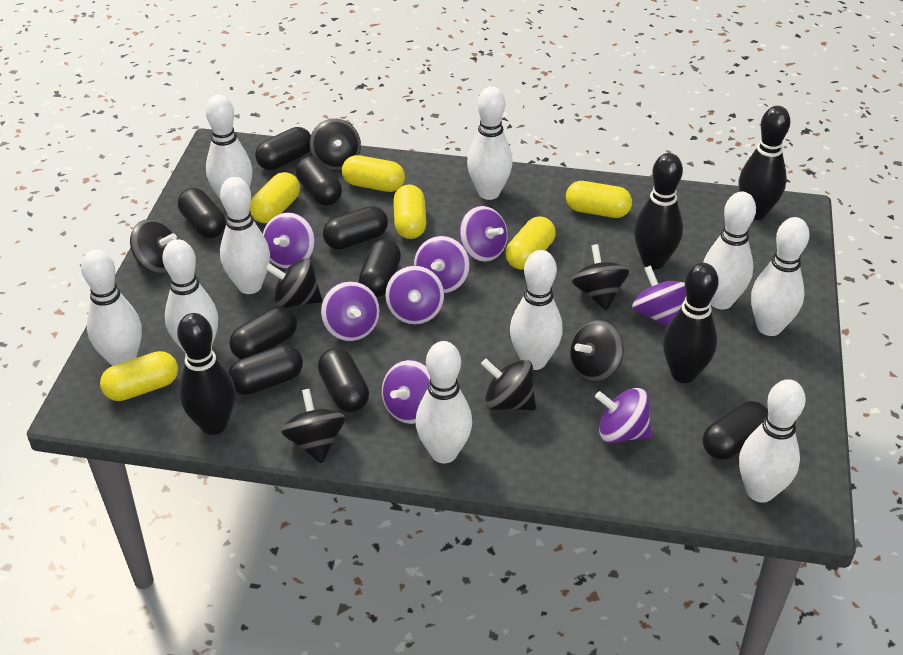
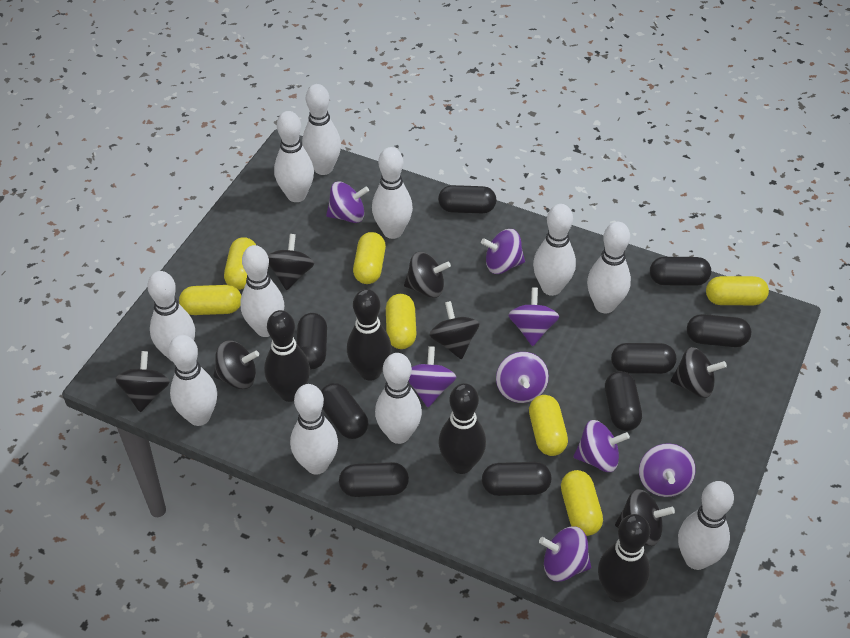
white bowling pin: [81,249,142,366] [162,239,218,352] [206,95,252,200] [220,177,270,294] [416,341,472,463] [467,86,513,200] [510,250,563,370] [703,192,756,310] [739,379,806,503] [751,217,809,336] = 10 -> [147,271,195,362] [169,335,217,426] [240,245,284,337] [274,111,314,202] [290,384,338,475] [302,84,341,175] [372,147,413,239] [375,353,422,444] [533,204,576,296] [587,222,631,313] [678,481,734,570] = 11
yellow capsule: [100,351,178,401] [249,172,300,223] [342,155,405,192] [393,184,427,239] [506,216,556,270] [566,181,632,218] = 6 -> [179,285,241,315] [224,237,256,290] [353,232,386,284] [386,294,417,349] [529,395,568,456] [561,470,603,536] [706,276,769,305] = 7

